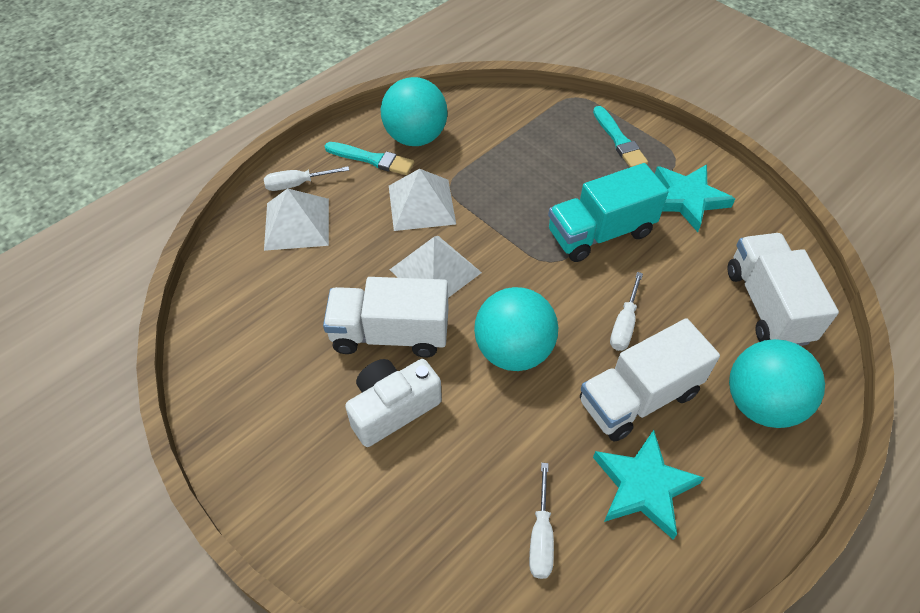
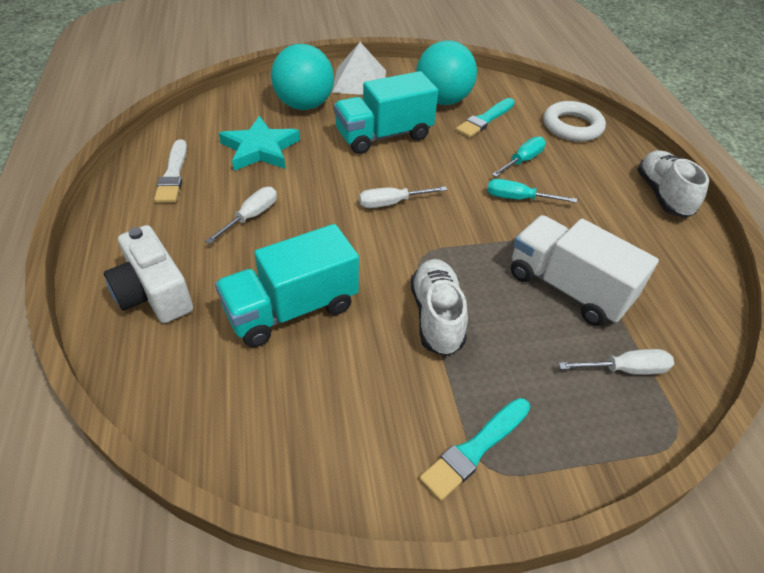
turquoise ball: [381,77,447,146] [474,287,558,371] [729,339,825,428] = 3 -> [271,44,334,110] [416,40,477,105] = 2
turquoise screwdriver: none = 0 -> [487,179,577,203] [492,136,546,177] = 2
turquoise star: [593,430,704,539] [655,164,735,232] = 2 -> [219,116,300,171] = 1
turquoise truck: [548,163,668,262] = 1 -> [215,224,359,347] [334,71,438,154] = 2
white brush: none = 0 -> [154,139,187,203] = 1
white pyramid: [264,188,329,251] [389,169,456,231] [390,236,482,298] = 3 -> [332,42,386,95] = 1
white ring: none = 0 -> [543,101,606,142] = 1
white shoe: none = 0 -> [411,259,468,356] [637,150,709,218] = 2
white truck: [323,277,448,358] [580,318,720,442] [727,233,839,346] = 3 -> [511,215,659,326] = 1

